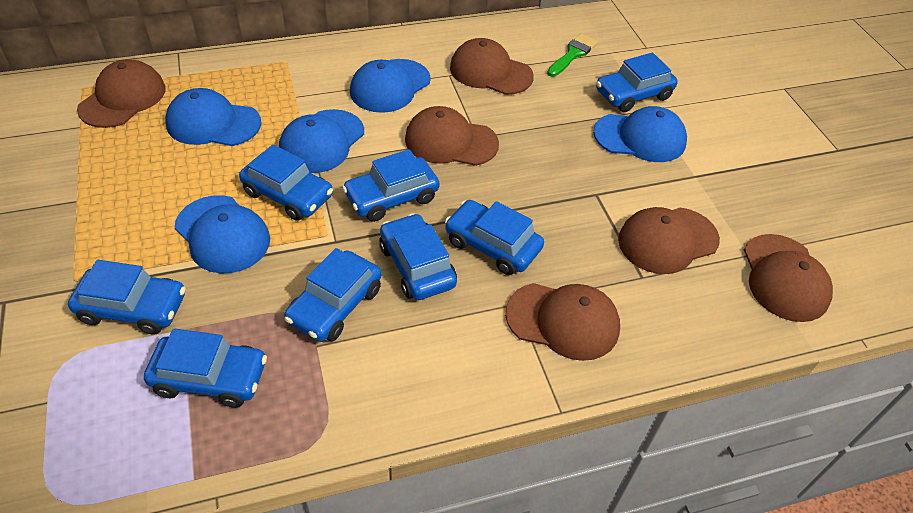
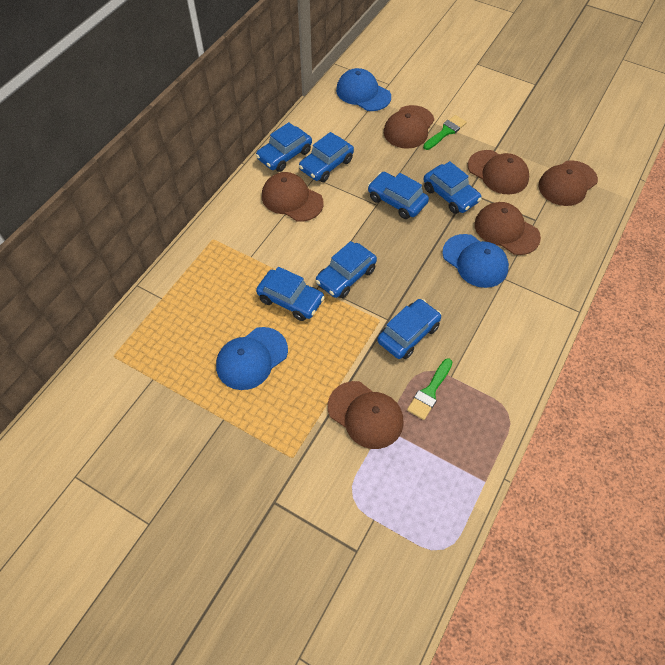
blue cap: [165,88,261,146] [175,195,270,274] [279,109,364,173] [350,59,431,113] [593,106,687,162] = 5 -> [216,327,288,390] [336,68,391,111] [443,234,509,288] = 3
blue car: [68,260,186,335] [144,328,267,408] [239,145,333,221] [284,248,381,342] [342,149,440,222] [379,213,457,300] [445,200,544,275] [596,53,677,112] = 8 -> [256,122,312,172] [256,267,325,321] [299,132,354,182] [316,241,377,298] [368,172,429,219] [377,299,441,359] [423,161,482,214] = 7
green brush: [547,34,598,77] = 1 -> [407,358,453,420] [423,115,467,150] = 2

